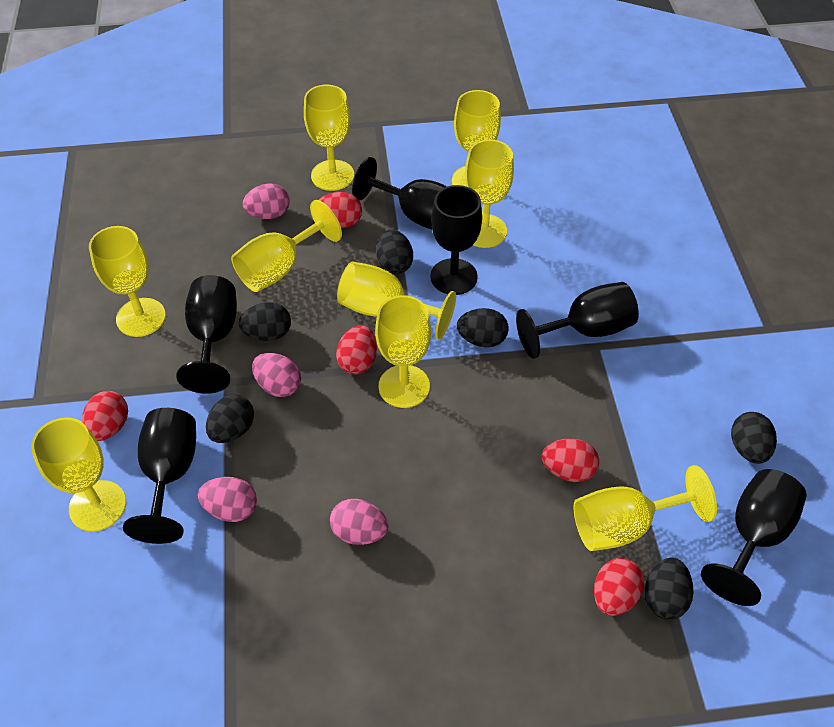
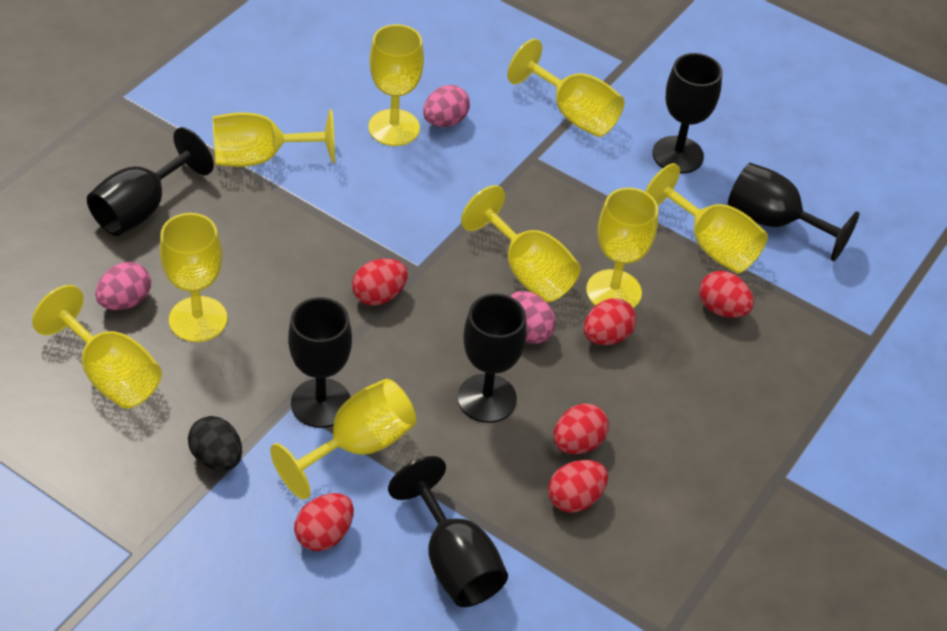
black egg: [206,395,254,443] [239,302,291,341] [376,229,413,274] [457,308,509,347] [644,557,693,620] [731,412,777,464] = 6 -> [188,416,242,471] = 1
pink egg: [198,477,257,522] [243,183,290,219] [252,353,301,397] [330,499,389,545] = 4 -> [95,262,151,310] [423,85,470,127] [510,291,556,344] = 3
red egg: [82,391,128,441] [319,192,362,228] [336,325,377,374] [542,439,599,482] [594,558,644,616] = 5 -> [294,493,354,551] [352,259,408,306] [548,460,608,512] [553,404,609,454] [584,298,636,345] [699,271,754,318] = 6

